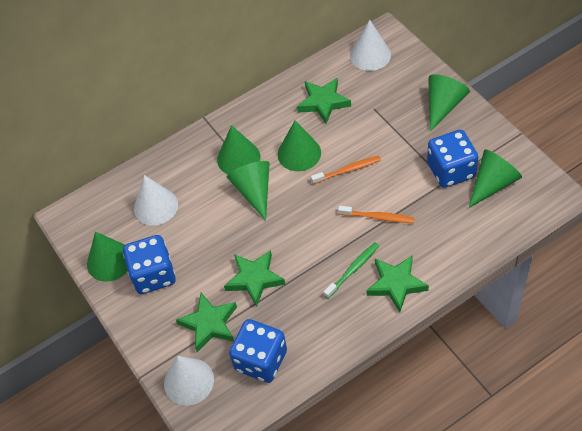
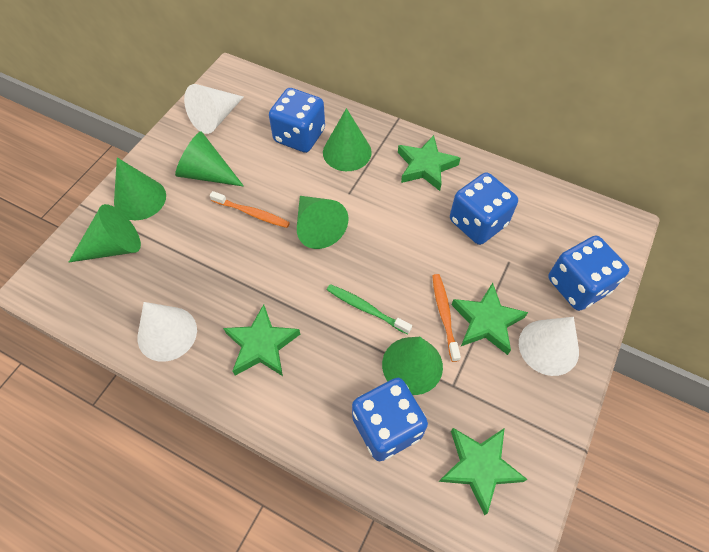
blue dice: [123,235,176,294] [229,319,287,383] [427,130,478,188] = 3 -> [269,88,325,153] [352,378,428,461] [450,172,518,245] [548,236,629,311] = 4

